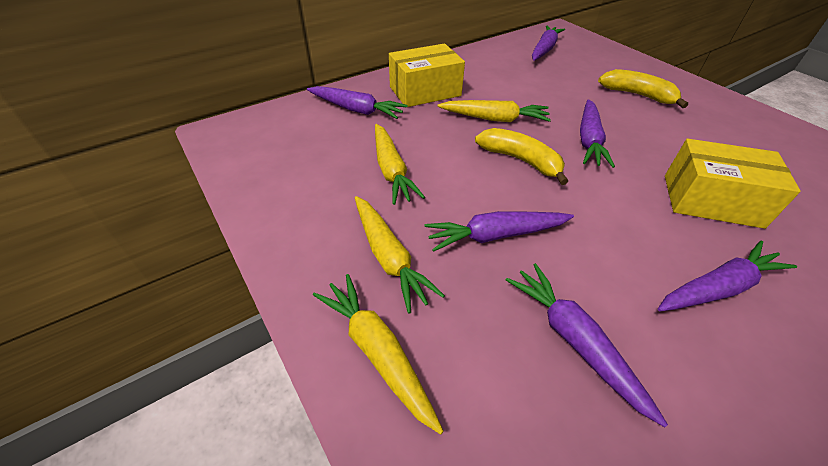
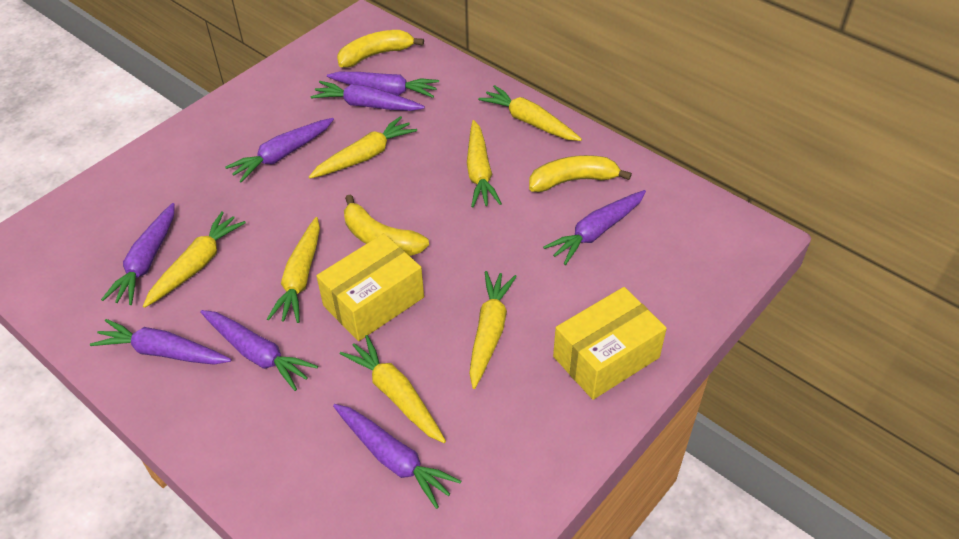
purple carrot: [307,86,408,119] [425,211,574,252] [506,263,668,427] [532,25,565,61] [580,99,615,168] [658,240,797,311] = 6 -> [90,319,232,365] [101,203,175,305] [200,310,318,391] [225,118,334,182] [311,81,425,111] [327,72,439,98] [333,404,461,509] [543,190,646,265] = 8
yellow banana: [475,128,568,185] [598,69,688,108] = 2 -> [337,30,424,67] [344,194,429,256] [529,155,632,192] = 3
yellow carrot: [313,274,444,435] [355,196,445,313] [375,124,425,205] [437,100,551,122] = 4 -> [143,211,246,308] [267,217,320,323] [309,116,417,178] [340,335,446,443] [467,120,502,207] [469,271,517,389] [478,85,582,141] = 7

